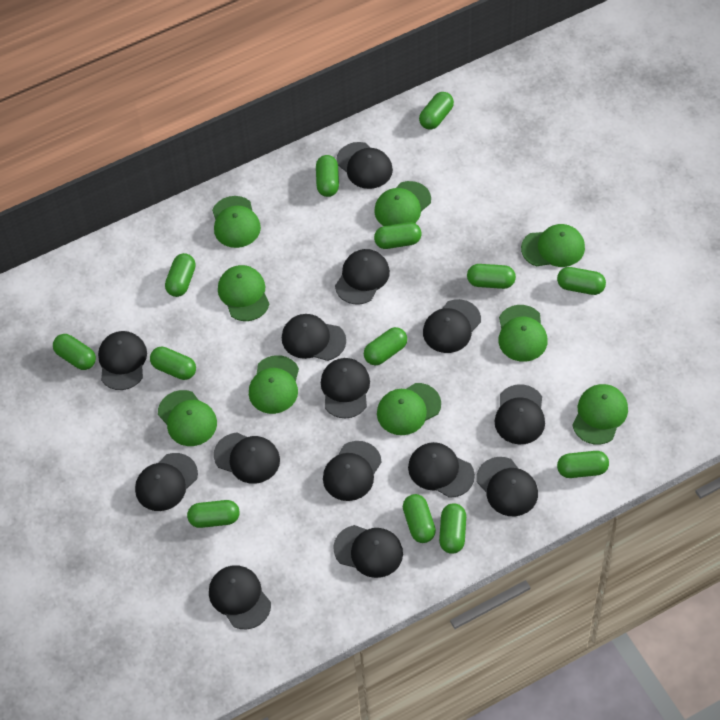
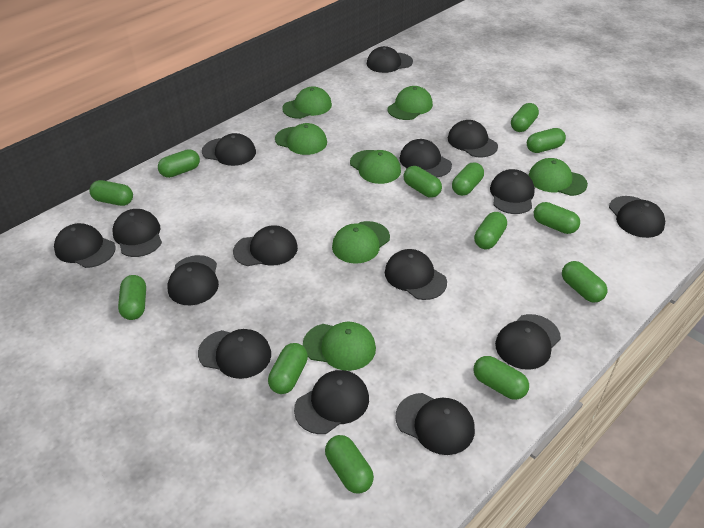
black cap: [98,331,147,390] [135,453,198,511] [209,565,271,629] [214,432,280,484] [282,314,346,361] [321,358,370,418] [323,441,382,501] [333,525,403,578] [335,249,390,305] [336,142,393,189] [408,442,475,498] [423,299,481,353] [476,457,538,516] [495,384,545,444] = 14 -> [54,223,116,268] [113,209,162,257] [168,255,219,305] [198,329,271,379] [202,133,256,166] [233,225,298,266] [294,370,369,434] [367,46,413,73] [385,249,447,300] [395,393,475,455] [399,139,452,178] [448,120,498,157] [490,169,535,214] [495,314,561,370] [609,196,665,238] = 15
green cap: [158,390,217,446] [212,196,261,248] [218,265,269,321] [249,355,299,414] [374,181,431,226] [377,383,441,435] [498,305,547,362] [521,224,585,267] [572,384,628,445] = 9 -> [275,123,327,155] [282,86,332,119] [303,322,376,371] [332,221,390,264] [350,150,401,184] [388,86,433,120] [528,158,588,196] = 7

